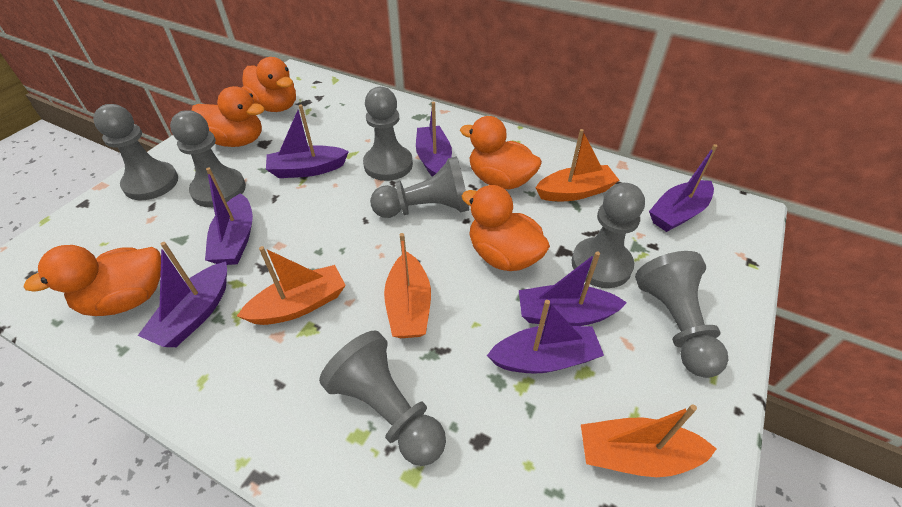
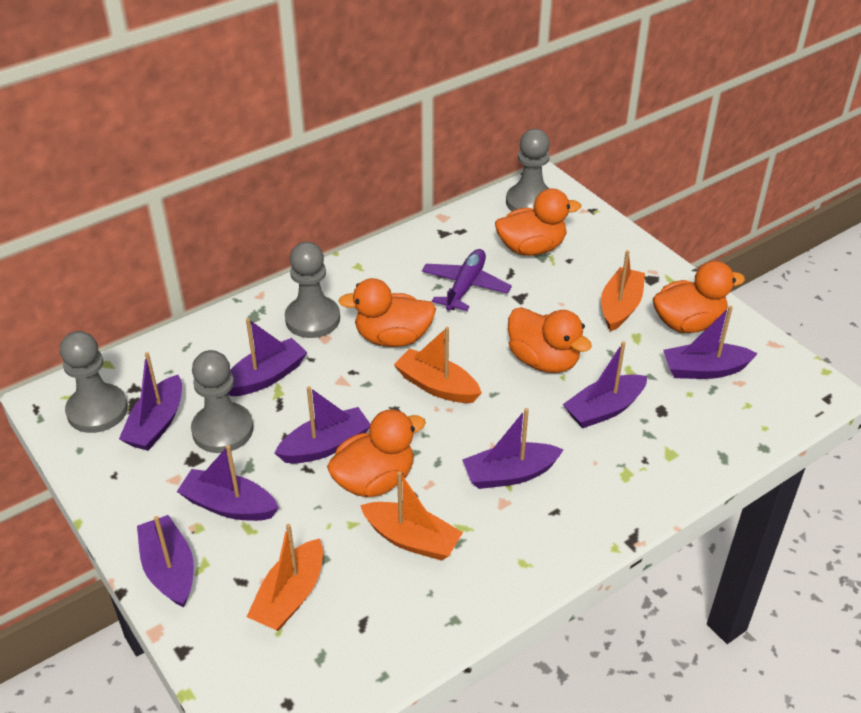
grey pawn: [93,104,178,200] [170,110,246,208] [319,331,446,466] [363,87,413,181] [370,156,469,218] [572,183,645,288] [635,251,728,378] = 7 -> [60,331,128,433] [191,350,253,453] [285,242,340,338] [506,129,550,211] = 4
purple boat: [138,242,227,347] [205,167,253,265] [266,105,349,178] [416,102,452,176] [487,300,604,374] [519,252,627,326] [649,144,717,232] = 7 -> [119,352,182,451] [137,515,194,608] [177,445,279,521] [228,318,308,396] [275,386,370,464] [462,408,564,489] [563,341,647,428] [663,306,758,379] = 8
purple plane: none = 0 -> [422,249,512,311] = 1

